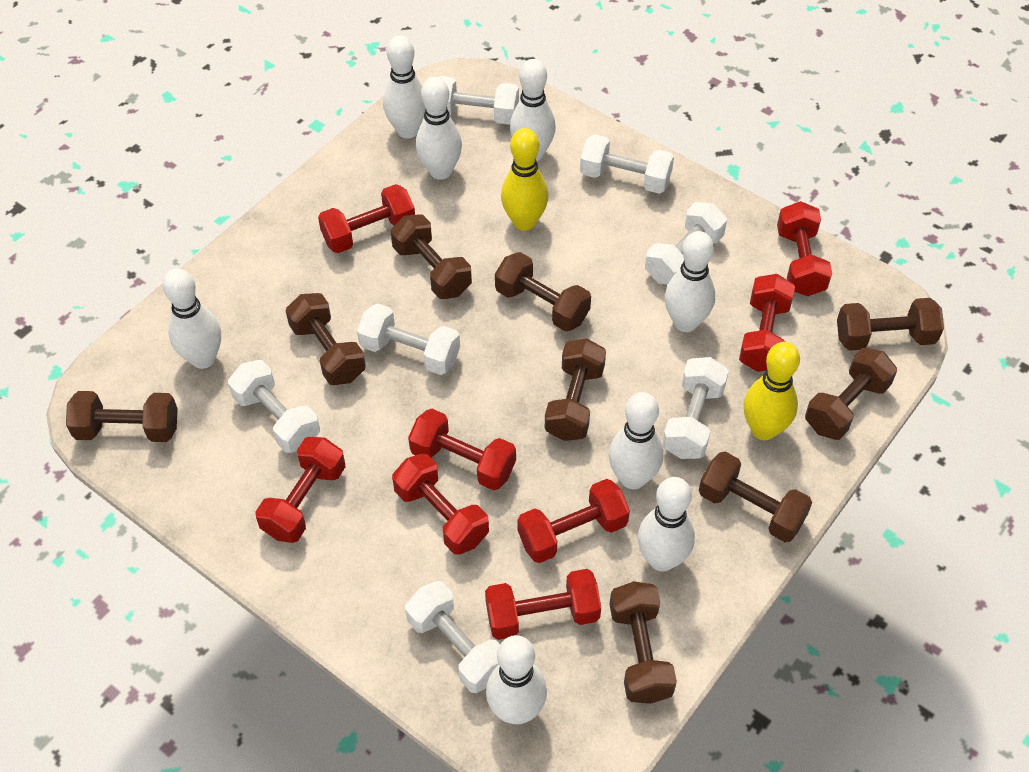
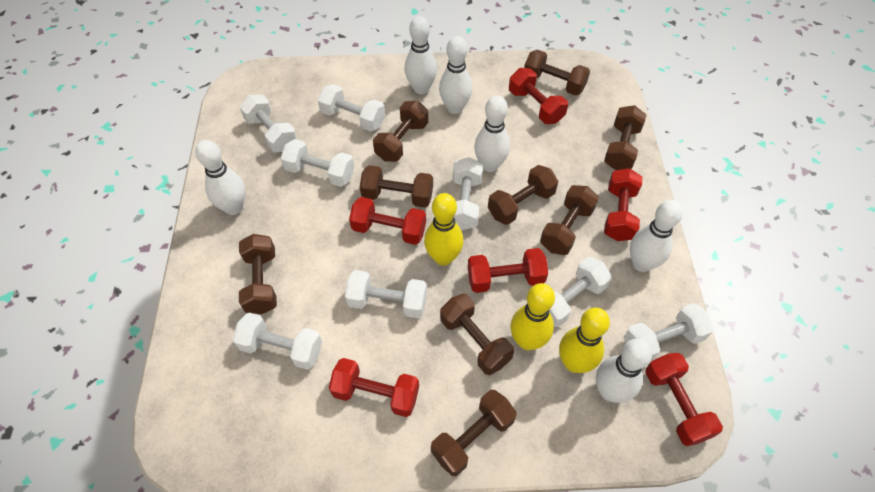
red dumbbell: [255,437,346,543] [318,184,415,253] [392,453,489,555] [408,409,516,491] [485,569,601,640] [517,479,630,563] [739,274,795,372] [777,201,832,296] = 8 -> [329,358,419,417] [349,197,426,245] [468,248,548,293] [509,68,568,124] [604,168,643,241] [645,353,723,446] = 6
white bowling pin: [163,268,221,369] [383,36,425,139] [416,77,462,180] [486,635,547,724] [510,59,556,161] [609,392,663,489] [638,477,695,572] [665,231,715,332] = 8 -> [195,140,245,215] [405,16,437,94] [439,36,472,114] [474,95,510,172] [596,339,652,403] [630,200,683,272] = 6
white dumbbell: [228,360,320,453] [357,303,460,375] [405,581,500,693] [439,76,519,125] [580,134,674,194] [645,202,727,285] [662,357,729,459] = 7 -> [233,313,322,370] [240,95,297,153] [281,139,354,187] [318,84,385,132] [345,270,427,318] [453,157,483,230] [549,257,612,327] [624,303,714,361] = 8
yellow bowling pin: [501,128,549,231] [743,342,800,440] = 2 -> [424,193,464,266] [510,283,555,350] [559,308,610,373] = 3

